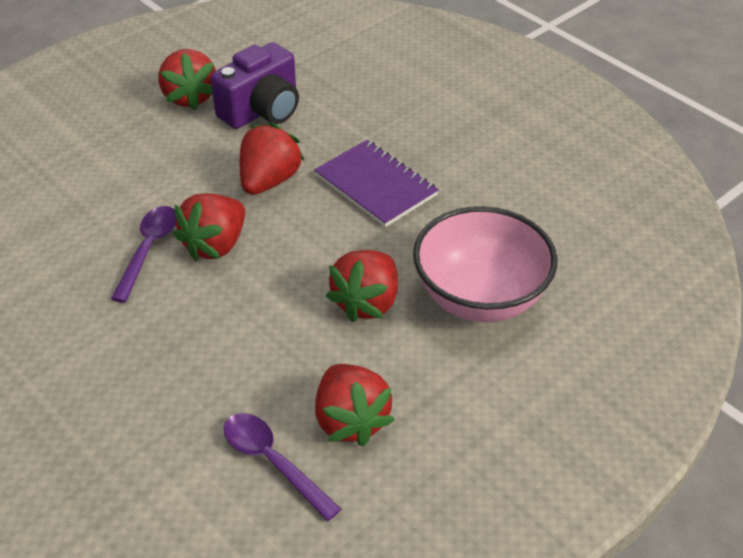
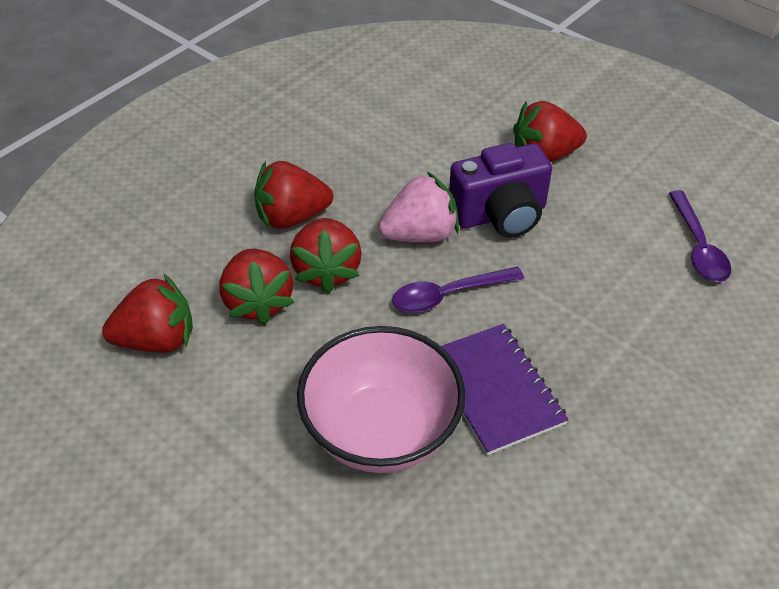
pink strawberry: none = 0 -> [379,172,459,242] = 1

